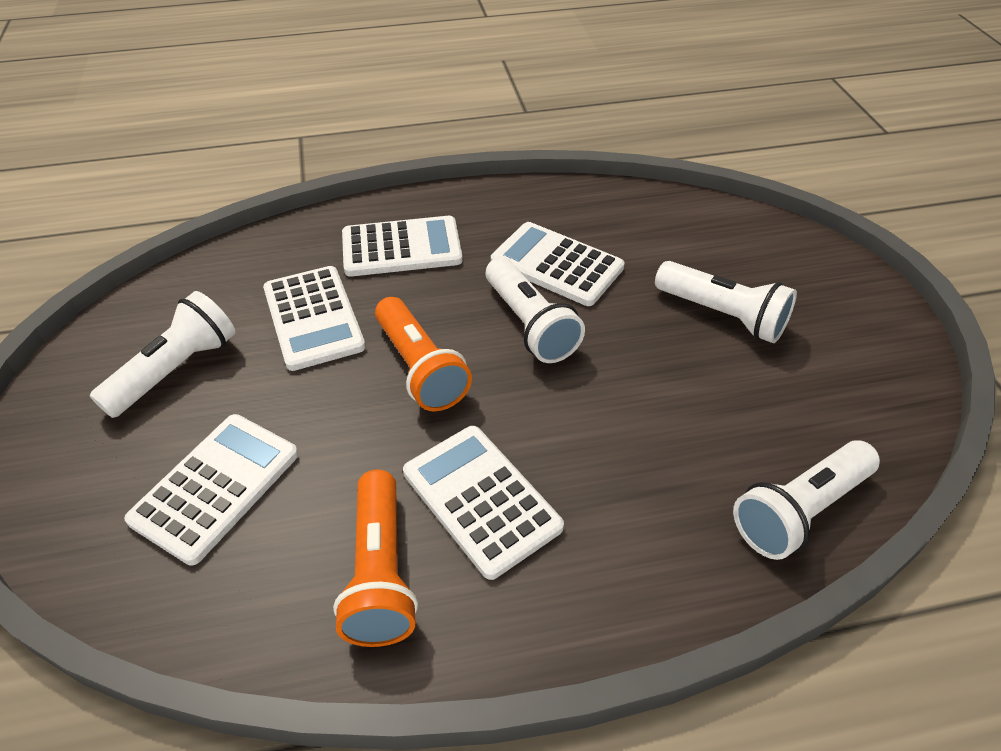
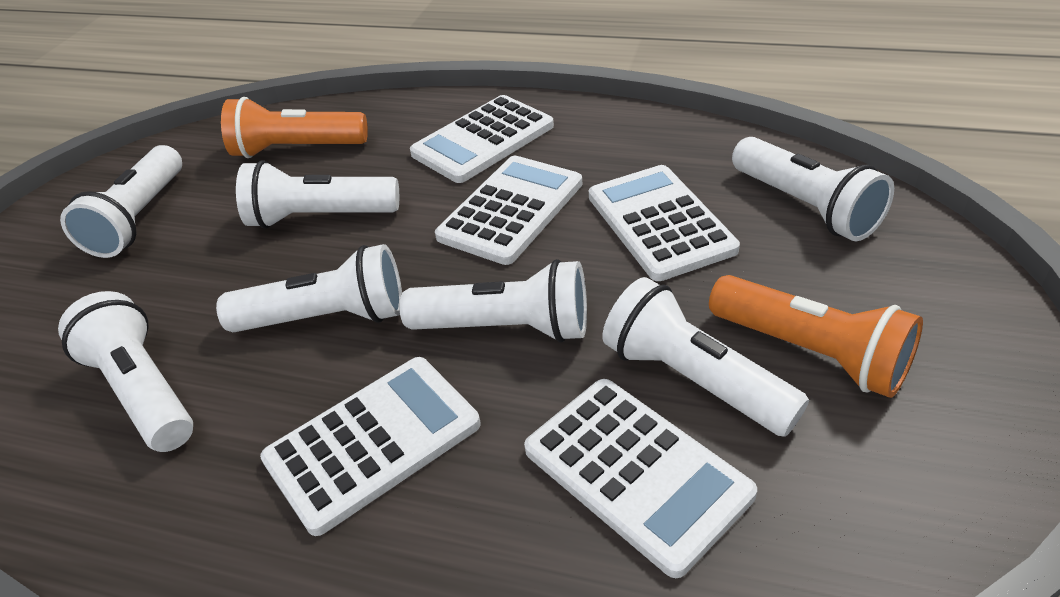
white flashlight: [90,291,235,418] [486,257,585,363] [655,261,797,343] [733,440,880,560] = 4 -> [58,291,193,452] [60,145,182,258] [216,244,402,332] [236,160,399,229] [399,259,587,342] [602,277,809,437] [732,137,894,241] = 7

